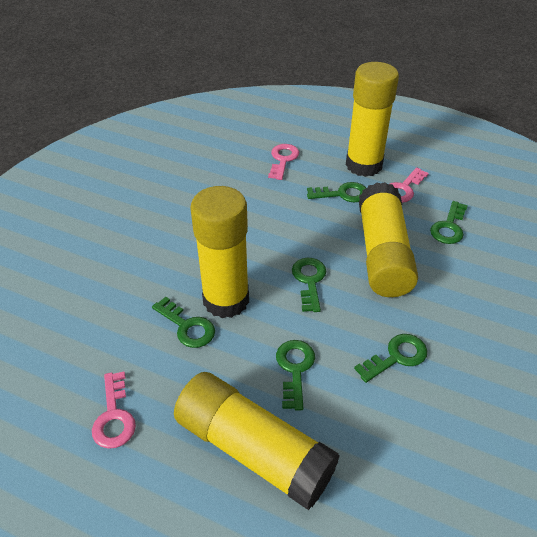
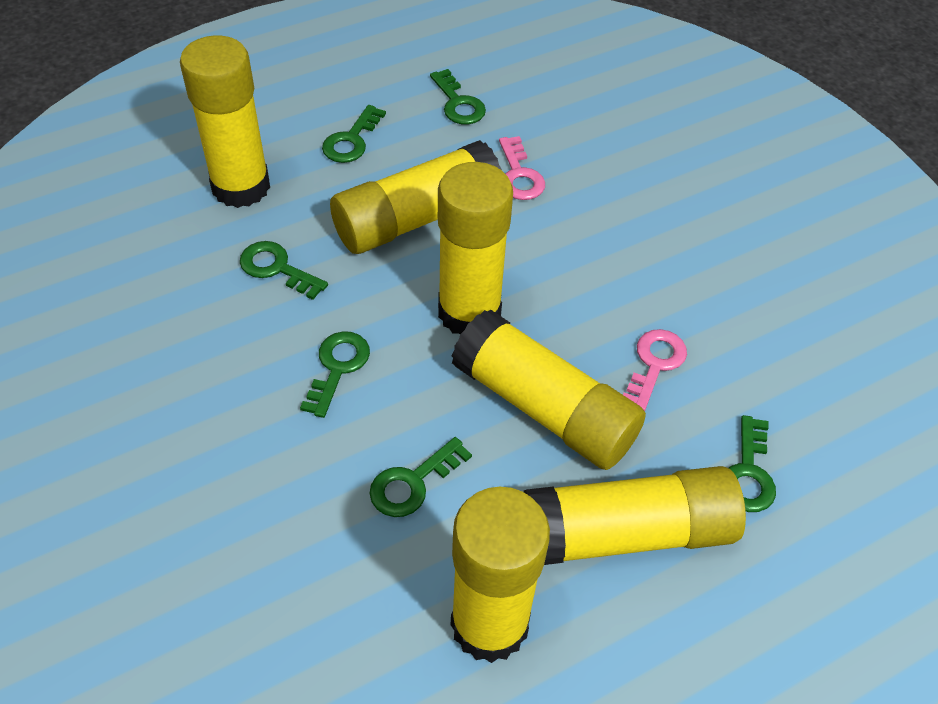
pink key: [92,372,136,449] [268,144,299,180] [390,167,429,203] = 3 -> [499,136,545,200] [623,329,687,411] = 2
yellow glue stick: [174,372,340,510] [190,186,249,318] [346,62,399,177] [359,182,418,297] = 4 -> [180,36,270,208] [330,140,502,254] [438,162,513,334] [451,487,550,663] [452,310,646,470] [524,466,746,565] = 6

